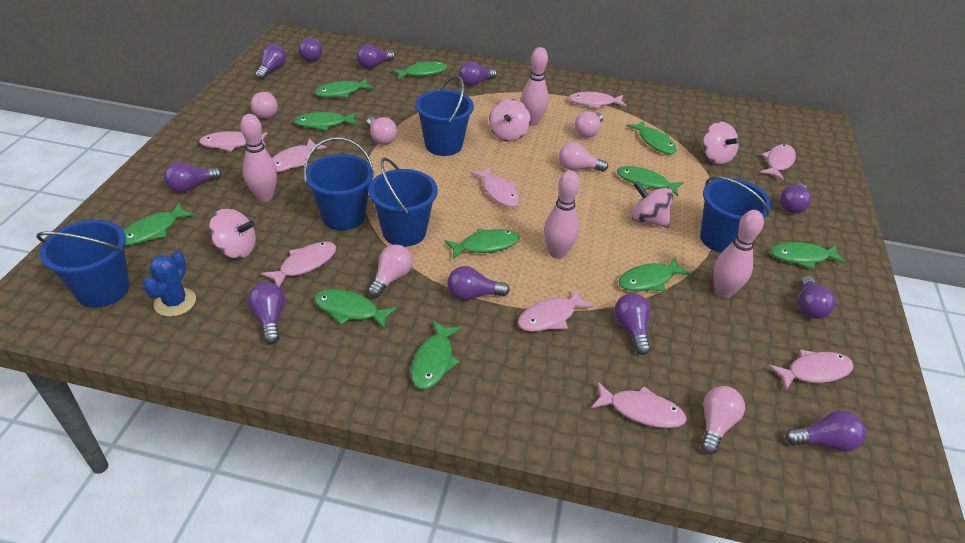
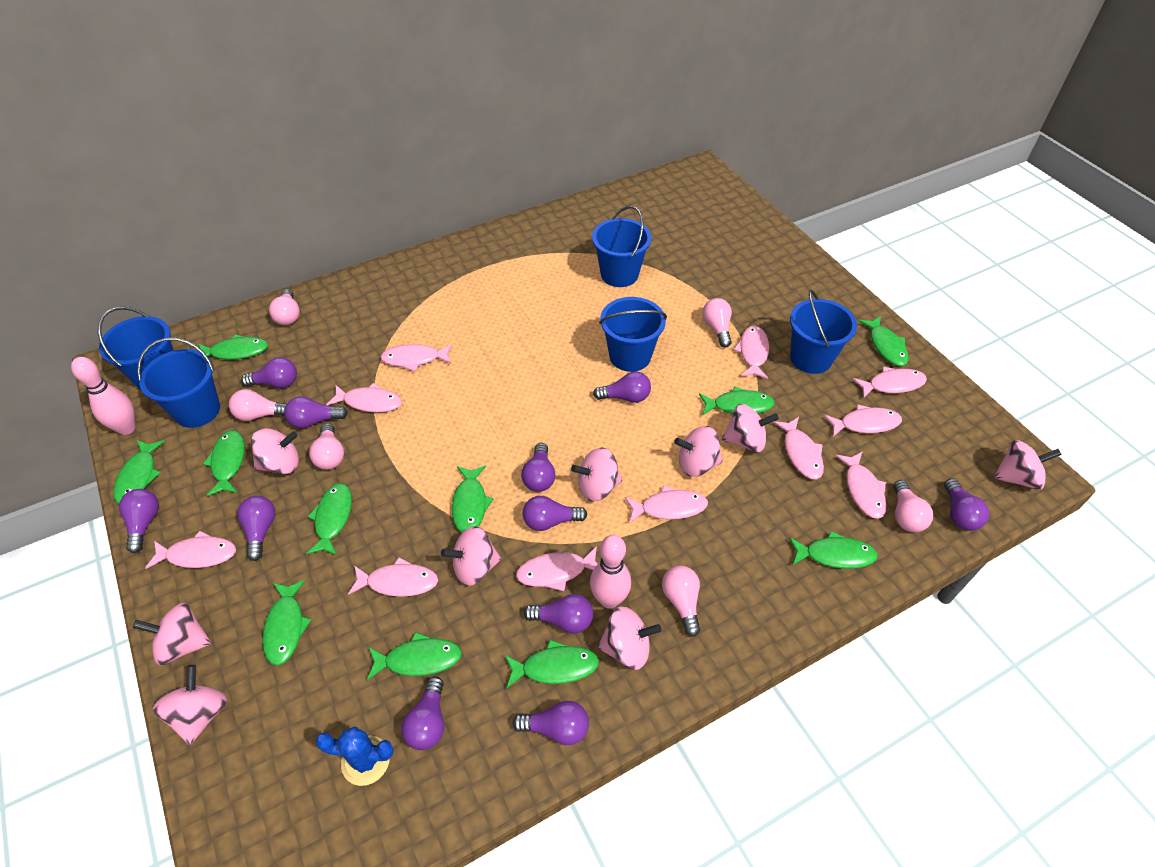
pink bowling pin: [240,114,277,202] [521,47,548,126] [544,170,580,259] [713,210,764,298] = 4 -> [71,357,136,435] [590,535,631,609] = 2
pink fish: [199,131,268,152] [261,242,337,287] [272,138,327,172] [470,167,520,207] [518,289,594,332] [569,92,627,109] [591,382,687,428] [760,144,796,181] [768,350,854,390] = 9 -> [145,531,236,569] [326,383,402,413] [348,557,438,597] [380,344,452,371] [516,546,597,591] [625,485,708,523] [733,326,769,379] [773,417,824,479] [824,404,902,437] [835,451,887,519] [853,367,927,399] = 11
pink spinning top: [209,208,256,259] [489,99,531,142] [631,182,673,228] [703,121,740,165] = 4 -> [133,603,212,665] [153,665,227,745] [251,428,299,474] [441,526,501,586] [571,448,622,501] [598,606,662,670] [674,426,722,477] [722,404,779,452] [993,440,1062,490] = 9

